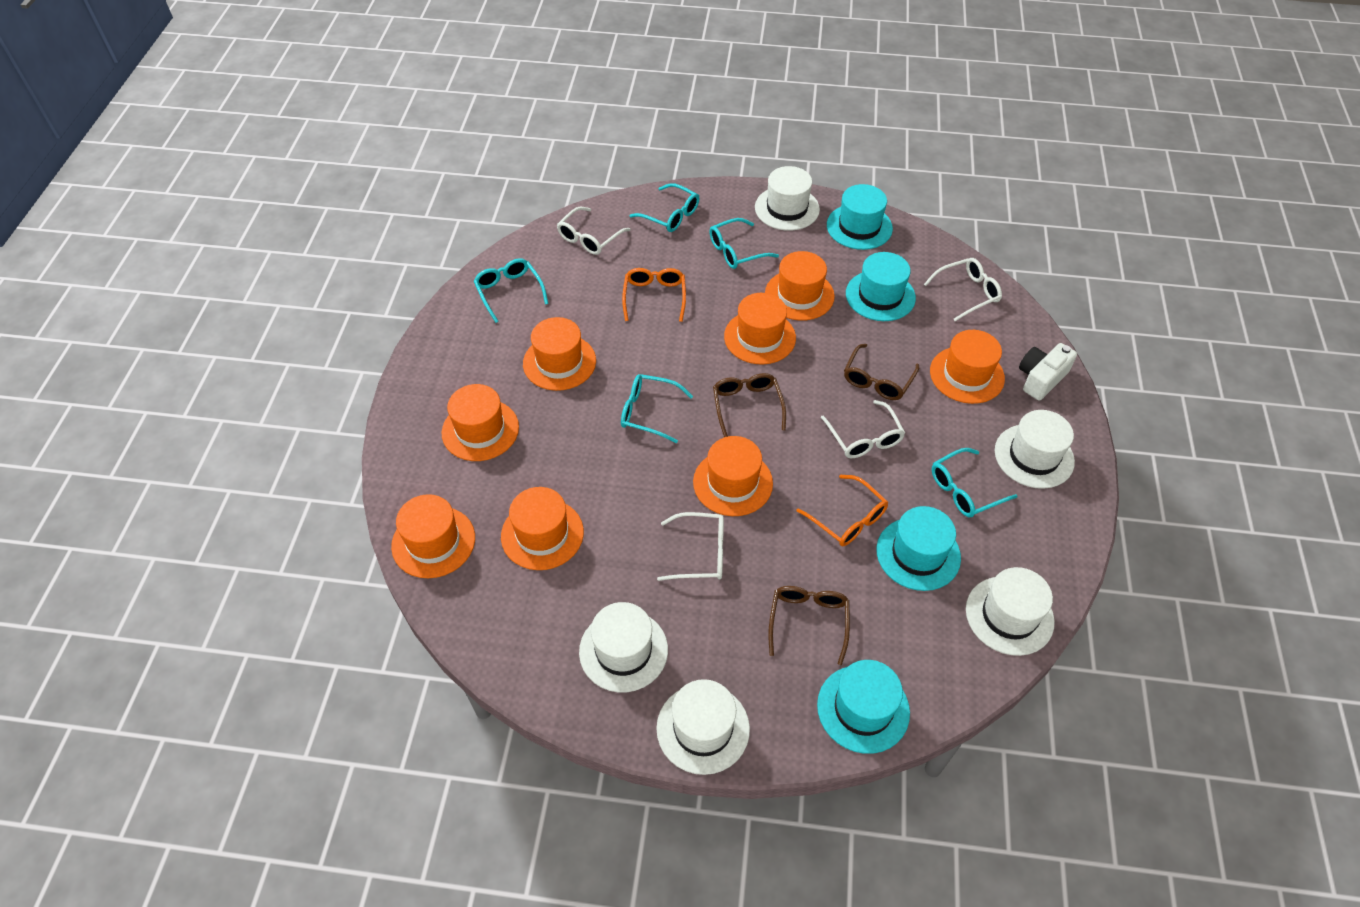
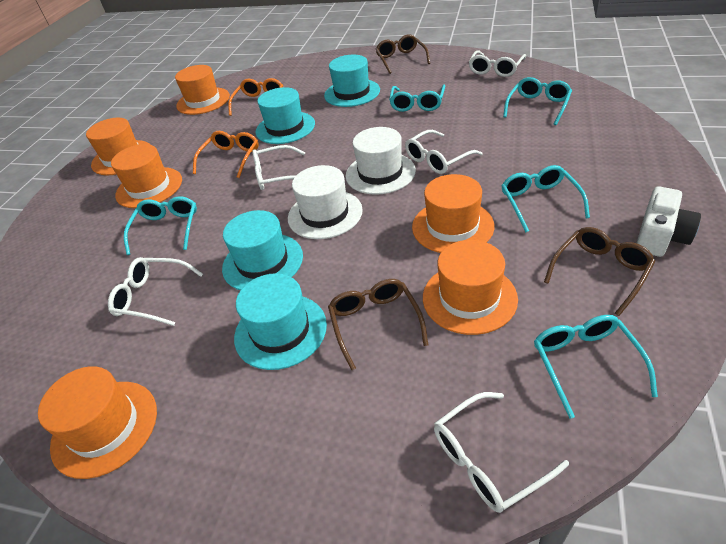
orange hat: [391,494,475,578] [442,384,519,461] [501,487,584,570] [523,317,596,391] [693,436,773,516] [724,293,796,365] [765,251,835,321] [930,330,1005,404] = 8 -> [38,366,157,479] [86,118,150,175] [111,144,182,208] [175,65,230,115] [412,174,494,253] [423,240,518,335] = 6
white glasses: [557,207,631,255] [657,512,724,581] [821,400,905,458] [924,258,1002,321] = 4 -> [108,257,203,326] [252,145,305,190] [405,130,483,174] [434,392,569,513] [469,50,526,77] = 5
white hat: [579,602,668,692] [656,679,750,775] [755,166,820,231] [966,567,1055,656] [995,410,1075,489] = 5 -> [288,165,363,239] [346,127,416,195] = 2

